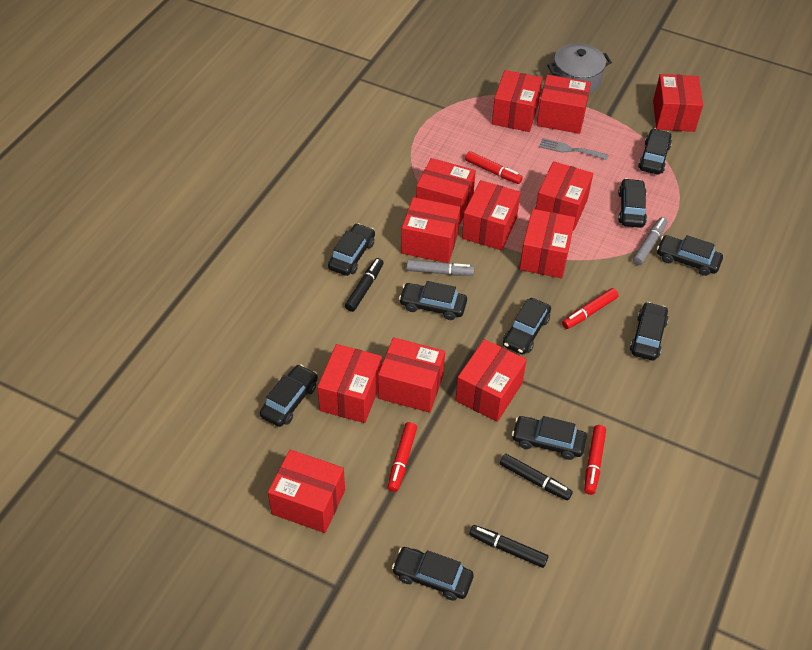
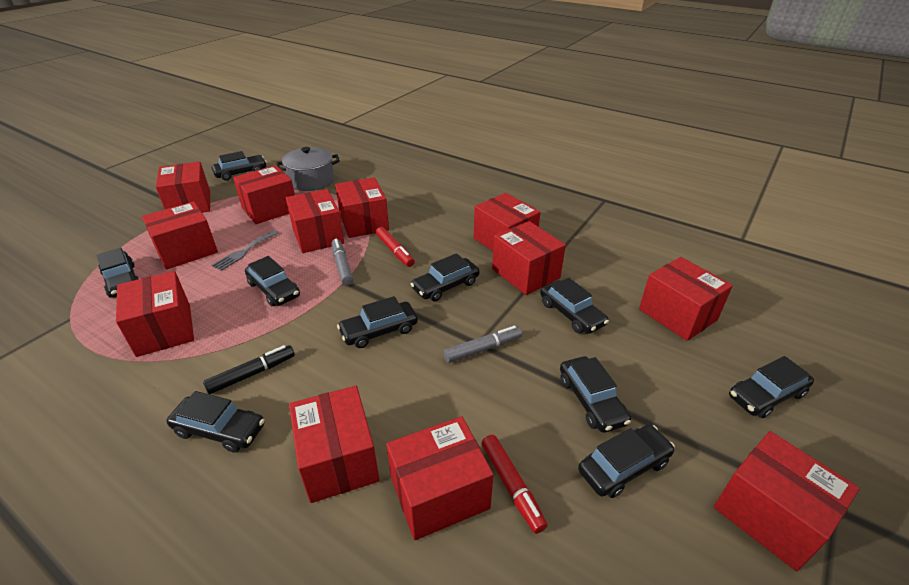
black marker: [345,258,384,312] [469,525,548,568] [500,454,573,500] = 3 -> [203,345,295,394] = 1
red marker: [388,422,417,492] [465,151,523,184] [562,288,619,329] [584,425,606,495] = 4 -> [376,227,415,267] [481,435,548,534] = 2

